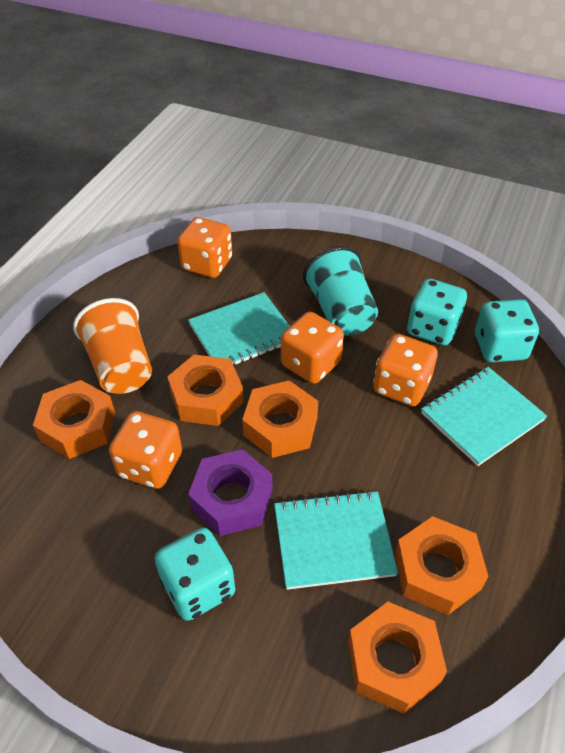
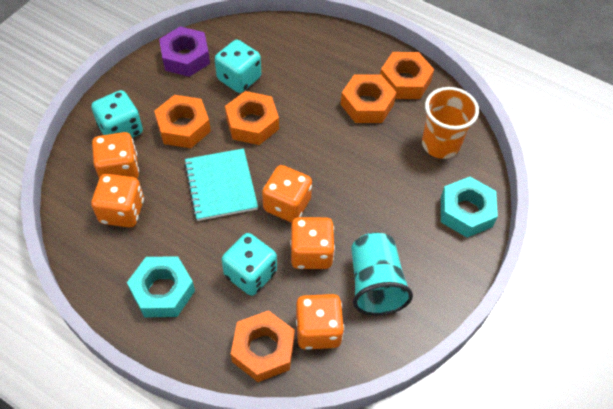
orange dice: [109,411,182,489] [177,217,232,278] [281,312,344,384] [373,334,438,406] = 4 -> [91,174,144,228] [92,132,139,179] [262,165,312,222] [290,217,335,269] [296,294,344,350] = 5
turquoise notebook: [188,292,289,367] [274,490,398,590] [421,367,547,466] = 3 -> [184,148,258,221] = 1
turquoise nut: none = 0 -> [127,256,195,318] [441,177,498,238] = 2

